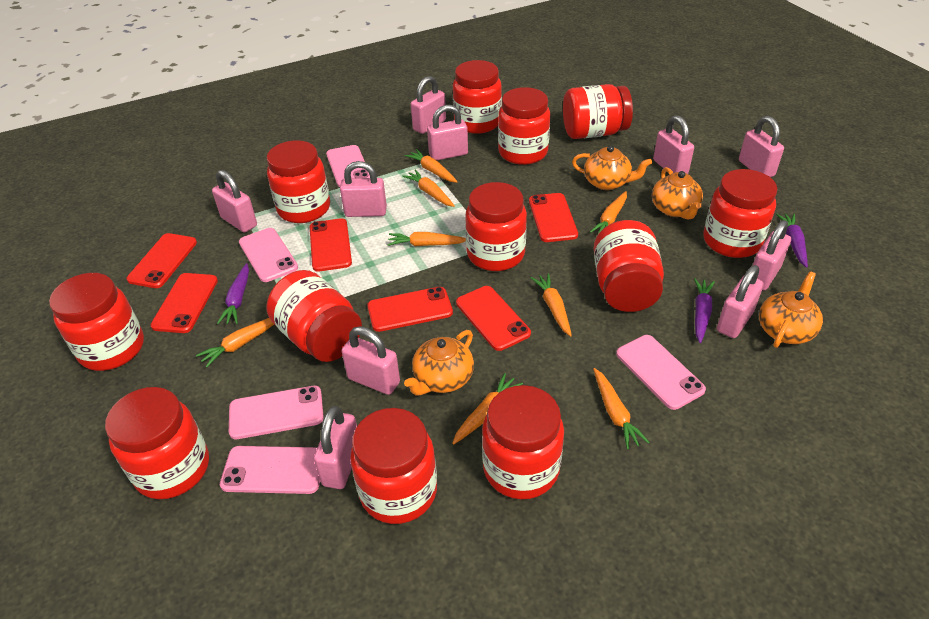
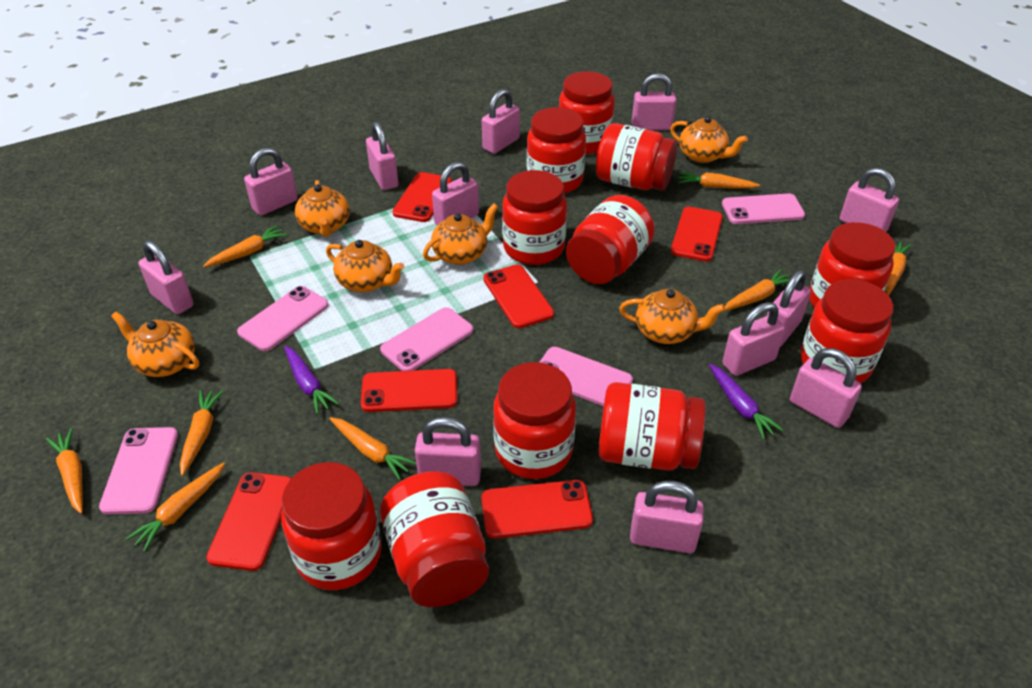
orange teapot: [404,330,474,396] [572,145,652,190] [652,167,703,219] [759,271,823,348] = 4 -> [111,312,199,377] [295,180,350,237] [326,240,404,292] [423,204,498,265] [619,289,725,344] [670,116,748,163] = 6
pink padlock: [212,170,257,232] [314,406,357,489] [340,161,387,217] [342,326,400,395] [411,76,446,134] [427,105,468,160] [653,115,694,174] [717,265,764,338] [739,116,784,177] [753,220,791,290] = 10 -> [139,240,194,314] [244,148,298,216] [366,122,399,190] [415,417,481,486] [432,162,479,225] [482,89,520,154] [630,481,704,553] [632,73,677,130] [722,302,785,376] [767,270,811,347] [790,348,862,428] [840,168,899,232] = 12
purple carrot: [217,263,249,324] [694,278,715,343] [776,214,808,268] = 3 -> [284,346,339,414] [709,364,783,439] = 2
red jar: [49,273,144,371] [105,387,209,499] [266,270,362,362] [267,140,330,223] [350,408,437,524] [453,60,502,134] [465,182,527,271] [482,385,564,499] [498,87,550,165] [563,84,633,139] [594,220,664,312] [703,169,777,258] = 12 -> [281,462,382,590] [380,471,489,607] [493,362,576,479] [502,170,567,265] [527,107,586,194] [559,71,615,154] [566,195,655,284] [596,123,677,191] [598,382,706,471] [801,279,893,383] [809,222,895,308] = 11

